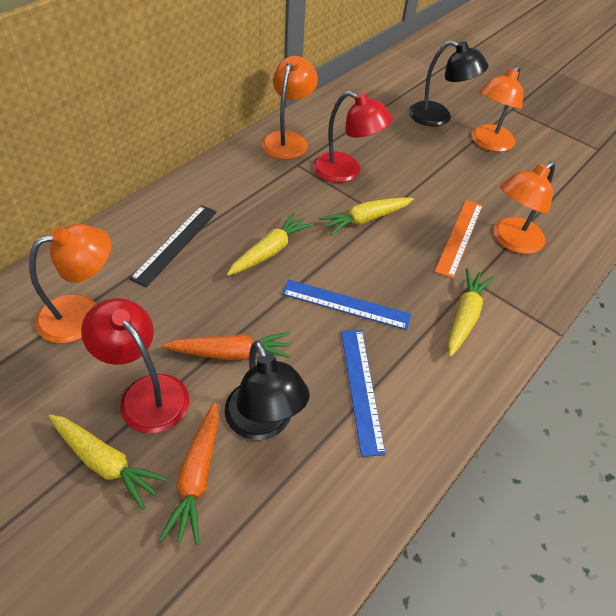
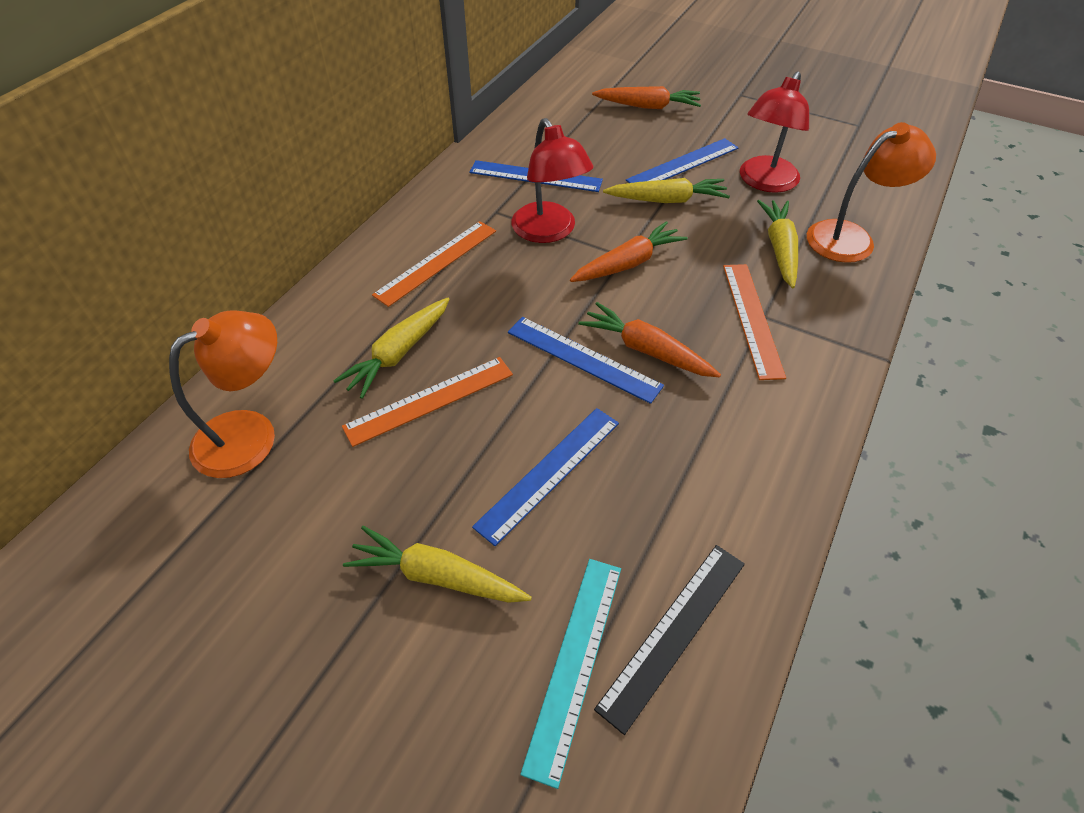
black lamp: [224,340,310,440] [409,41,488,127] = 2 -> none = 0
blue ruler: [282,280,411,330] [341,330,386,457] = 2 -> [469,160,603,192] [472,408,619,546] [508,317,664,404] [626,138,738,183] = 4
orange carrot: [160,402,219,545] [162,332,291,360] = 2 -> [570,221,688,282] [578,302,721,377] [592,86,701,109] = 3
orange lamp: [29,224,111,343] [262,56,318,160] [471,66,523,152] [494,161,555,254] = 4 -> [169,310,277,478] [807,122,936,263] = 2
orange ruler: [435,200,483,279] = 1 -> [342,357,513,447] [372,221,496,307] [723,264,786,380] = 3
turquoise ruler: none = 0 -> [520,559,621,789] = 1

